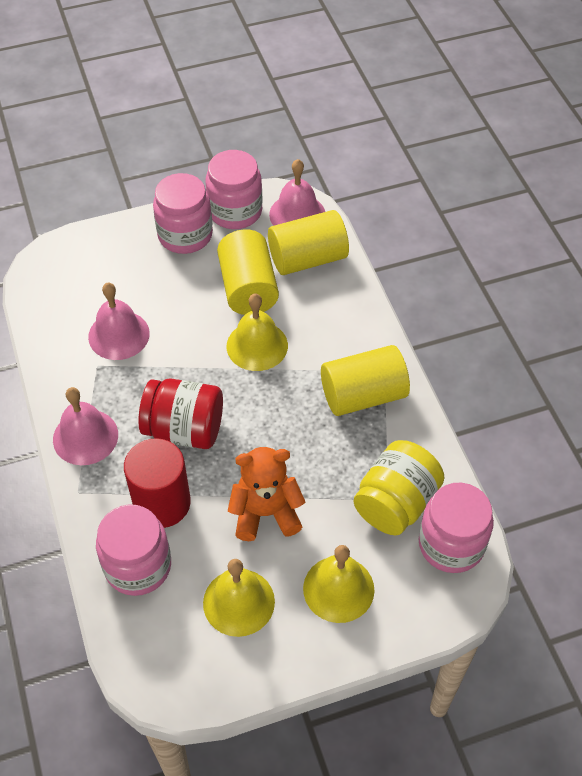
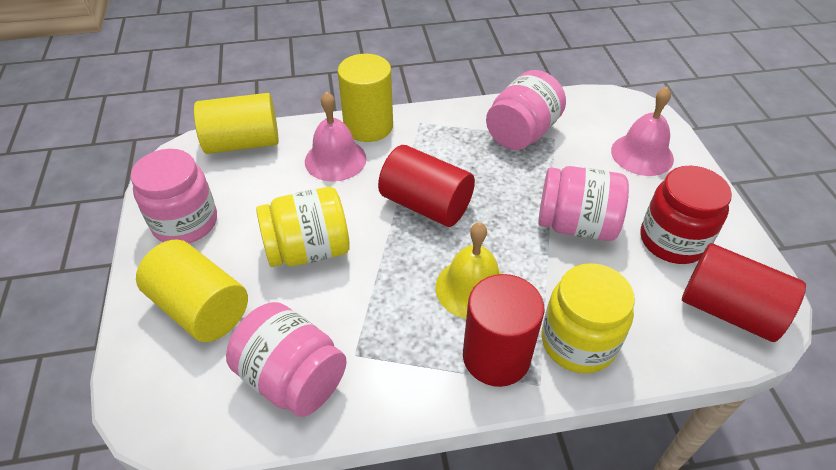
orange teddy bear: [228,447,305,541] = 1 -> none = 0
pink bell: [53,387,118,465] [88,282,150,360] [269,159,325,226] = 3 -> [305,91,366,182] [611,87,674,176] = 2
red cylinder: [124,438,191,528] = 1 -> [378,145,475,227] [463,274,545,387] [682,243,806,342] = 3
yellow bell: [203,559,275,637] [226,293,288,371] [303,545,374,623] = 3 -> [435,222,502,319] = 1
yellow jar: [353,440,445,535] = 1 -> [256,187,350,267] [541,263,635,373] = 2

